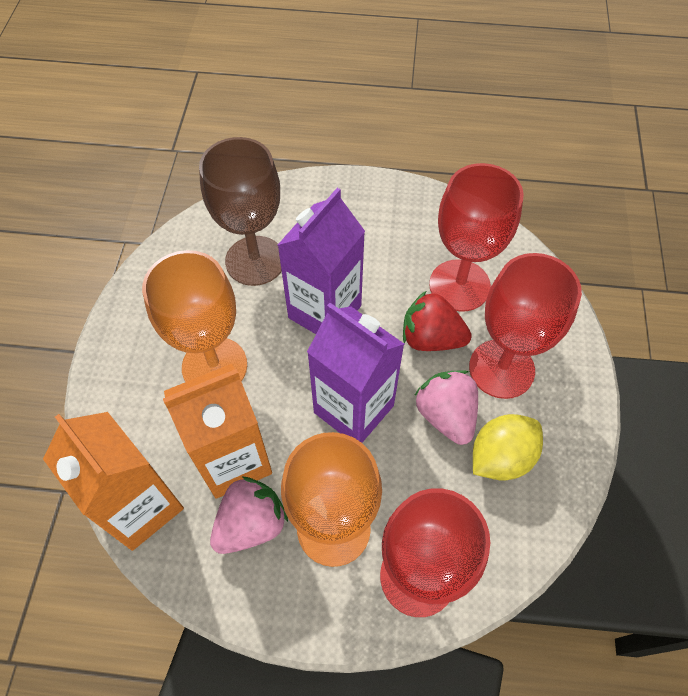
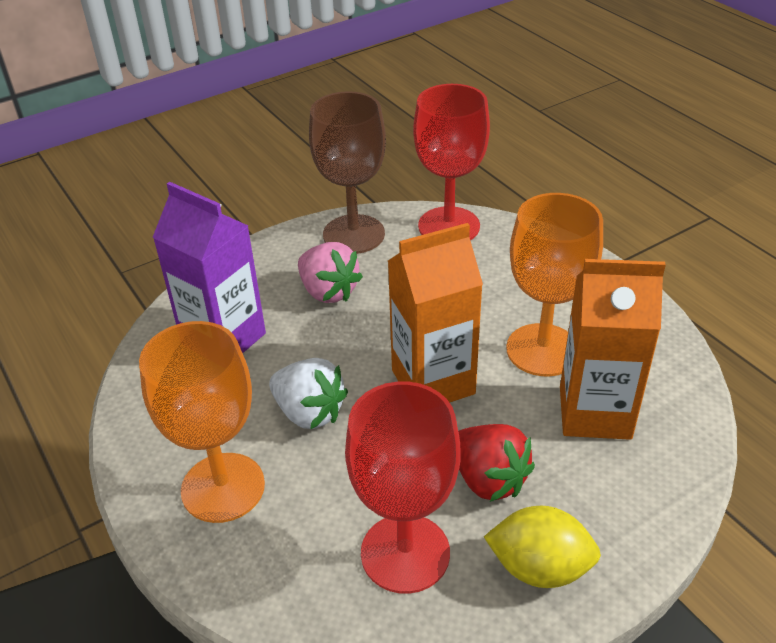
pink strawberry: [210,476,288,554] [415,370,478,445] = 2 -> [298,242,363,303] = 1
purple carton: [278,188,365,334] [307,303,404,443] = 2 -> [153,182,266,353] = 1
red goblet: [380,488,490,617] [429,163,524,312] [469,253,582,399] = 3 -> [345,382,461,594] [413,84,490,240] = 2
white strawberry: none = 0 -> [269,358,348,429] = 1

